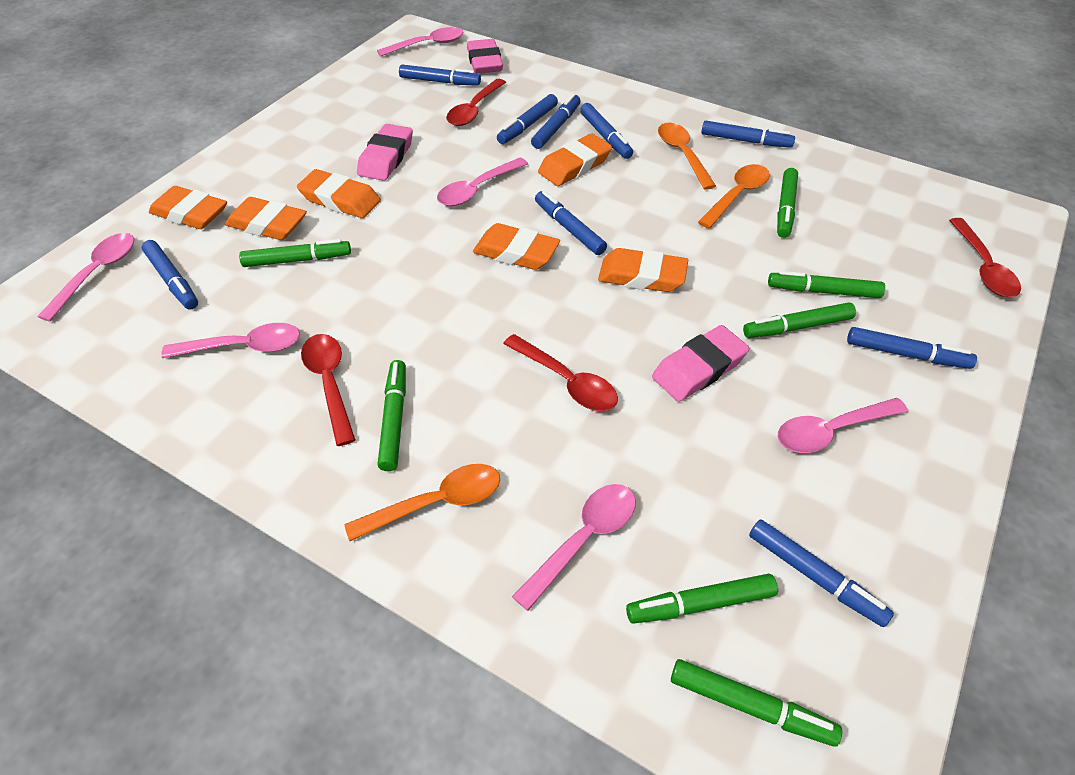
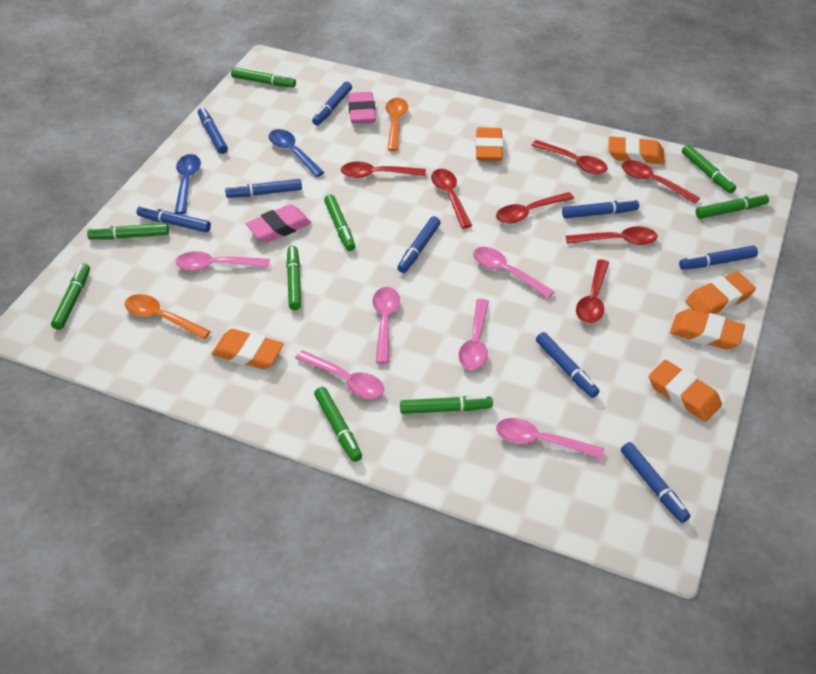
blue spoon: none = 0 -> [175,154,201,214] [269,129,324,177] = 2
green marker: [239,239,351,267] [378,360,406,471] [626,574,778,624] [671,659,842,747] [743,302,856,338] [768,271,885,298] [777,168,798,238] = 7 -> [51,263,90,330] [87,223,169,240] [231,67,296,88] [286,246,301,310] [314,387,362,462] [324,194,355,251] [400,395,493,414] [682,145,736,193] [696,193,769,219] = 9
orange spoon: [344,464,500,541] [658,123,716,190] [698,164,770,228] = 3 -> [125,294,211,340] [386,98,408,151] = 2
pink eraser: [357,124,413,181] [467,39,503,74] [652,325,749,402] = 3 -> [246,204,311,243] [348,92,376,124] = 2
red spoon: [301,334,356,446] [446,79,506,126] [503,334,618,411] [949,218,1021,297] = 4 -> [341,161,426,178] [431,169,472,229] [496,192,574,224] [531,140,608,174] [566,226,658,245] [576,259,609,323] [622,160,700,204] = 7

